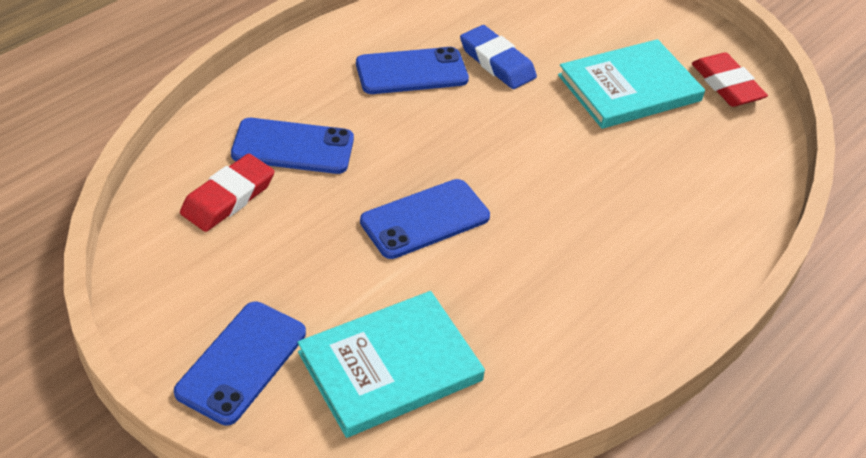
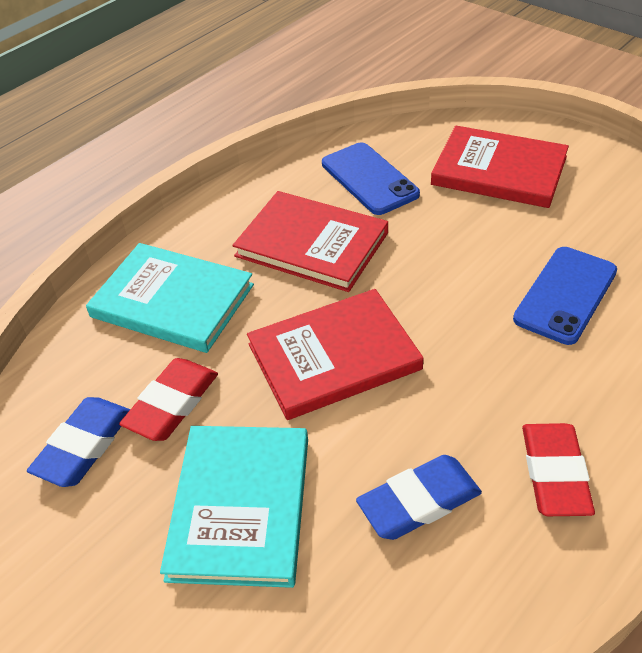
blue eraser: [460,25,537,89] = 1 -> [27,397,130,487] [356,455,482,540] = 2
blue phone: [174,302,306,425] [231,118,354,174] [356,47,469,94] [360,179,490,259] = 4 -> [322,143,420,215] [513,247,617,345] = 2
red book: none = 0 -> [232,191,388,292] [247,289,423,420] [431,126,569,208] = 3

